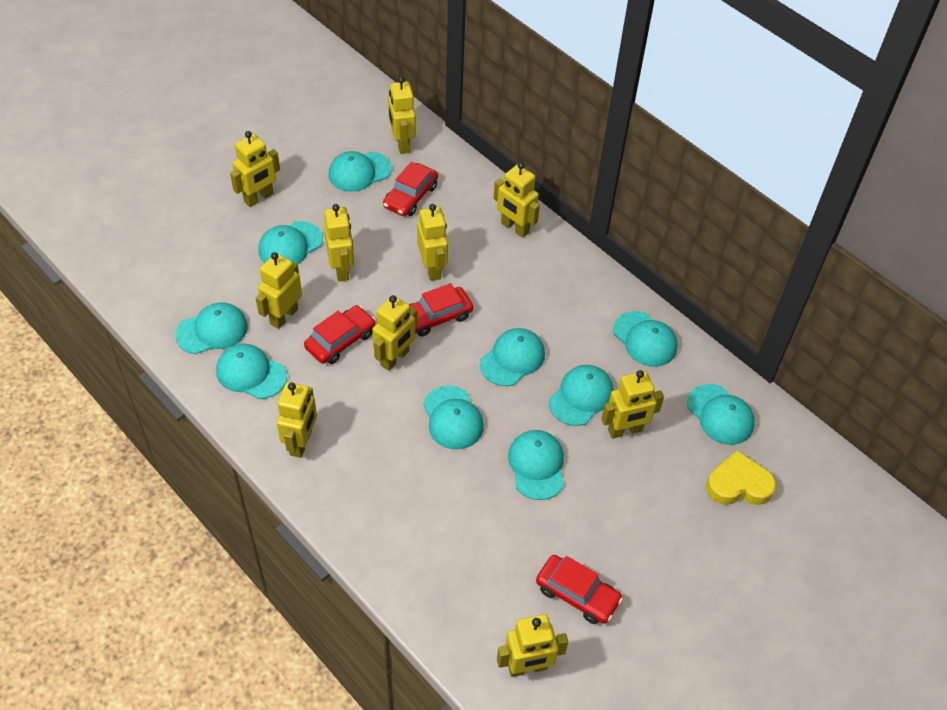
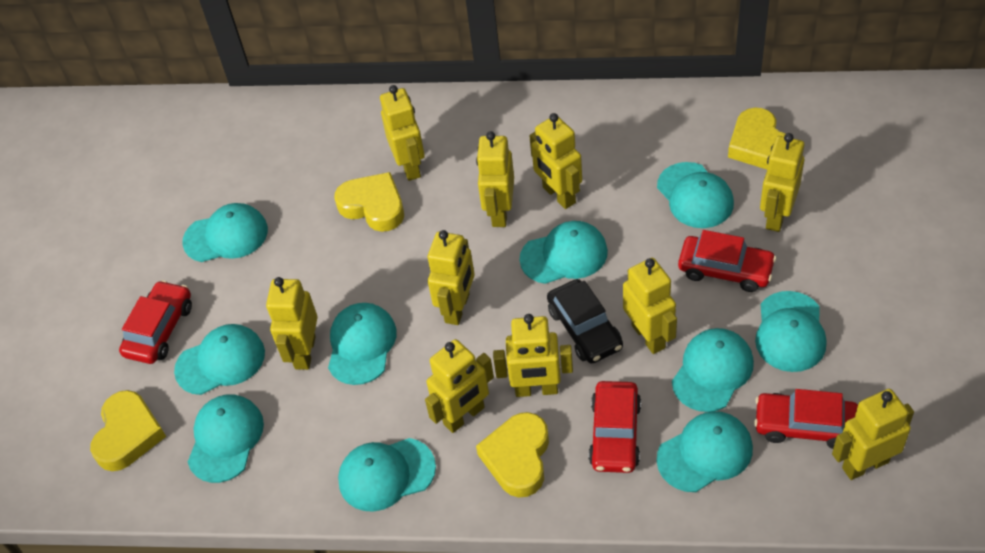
black car: none = 0 -> [547,279,623,363] = 1
yellow heart: [706,450,776,505] = 1 -> [90,390,166,471] [334,172,404,232] [476,412,549,497] [728,108,785,169] = 4

